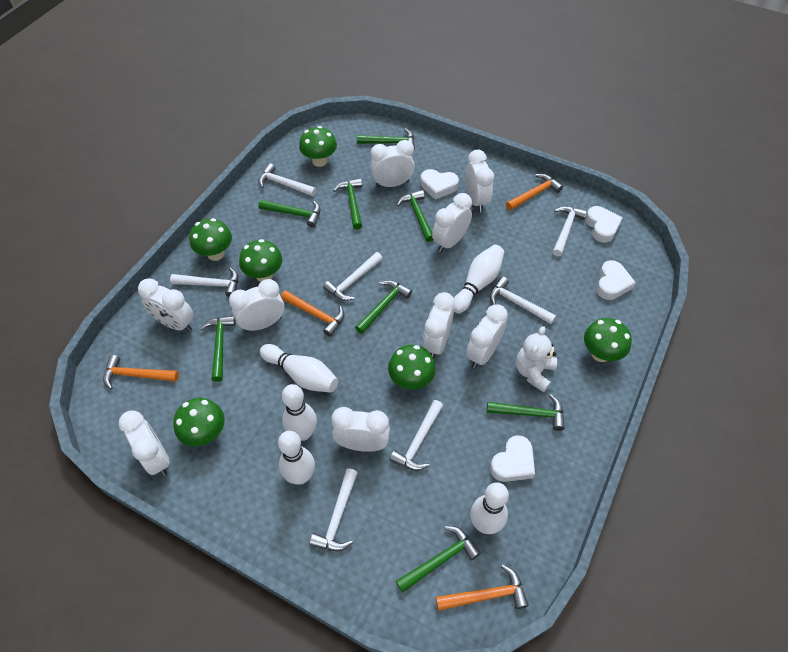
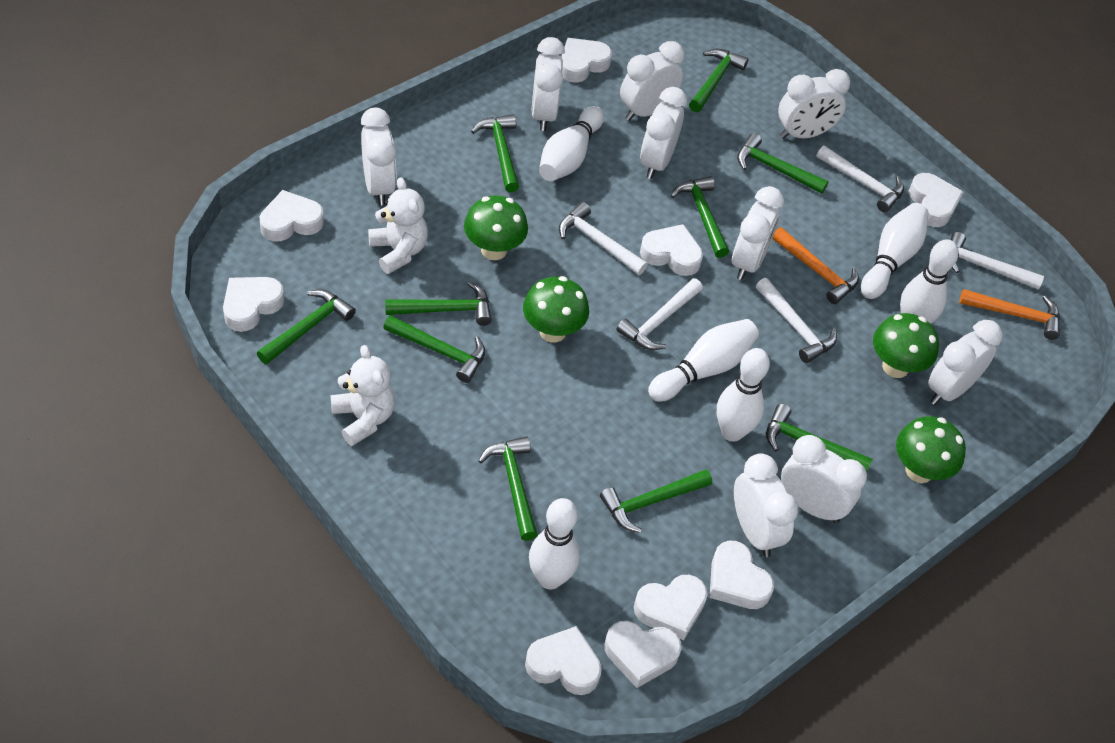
green hammer: [200,316,236,382] [258,200,321,228] [333,178,362,230] [355,280,412,334] [357,129,415,149] [396,526,481,593] [397,190,433,242] [487,394,565,431] = 8 -> [257,289,356,364] [383,315,485,383] [385,282,492,326] [471,114,519,192] [478,436,538,541] [600,469,712,533] [671,176,729,258] [689,49,748,112] [737,133,829,194] [766,404,872,473] = 10
green mushroom: [173,398,225,446] [189,218,232,261] [239,239,282,282] [299,126,337,167] [388,345,436,390] [584,318,632,362] = 6 -> [464,196,528,260] [523,276,589,342] [873,313,939,378] [896,416,966,483] = 4
orange hammer: [103,355,179,390] [281,290,345,337] [436,565,529,611] [506,174,563,210] = 4 -> [772,227,859,304] [959,289,1060,340] = 2
white bowling pin: [260,344,338,393] [278,431,315,484] [282,384,317,441] [454,245,504,314] [470,482,509,534] = 5 -> [529,498,580,590] [539,106,604,181] [648,319,759,402] [717,348,770,442] [861,203,929,299] [900,239,958,324] = 6
white hammer: [170,268,239,297] [258,163,316,196] [309,468,358,551] [323,252,383,301] [389,400,443,471] [490,277,556,324] [553,206,587,256] = 7 -> [559,202,648,275] [616,278,703,350] [756,278,837,363] [816,145,904,212] [951,232,1044,290] = 5
white heart: [421,169,459,200] [490,435,535,482] [585,206,623,243] [596,260,636,300] = 4 -> [223,277,284,332] [260,190,324,241] [525,626,602,695] [562,38,612,83] [604,621,682,688] [634,575,708,640] [640,224,703,276] [709,541,774,609] [909,173,963,227] = 9
white teddy bear: [516,326,557,392] = 1 -> [331,345,395,446] [368,178,428,274] = 2

